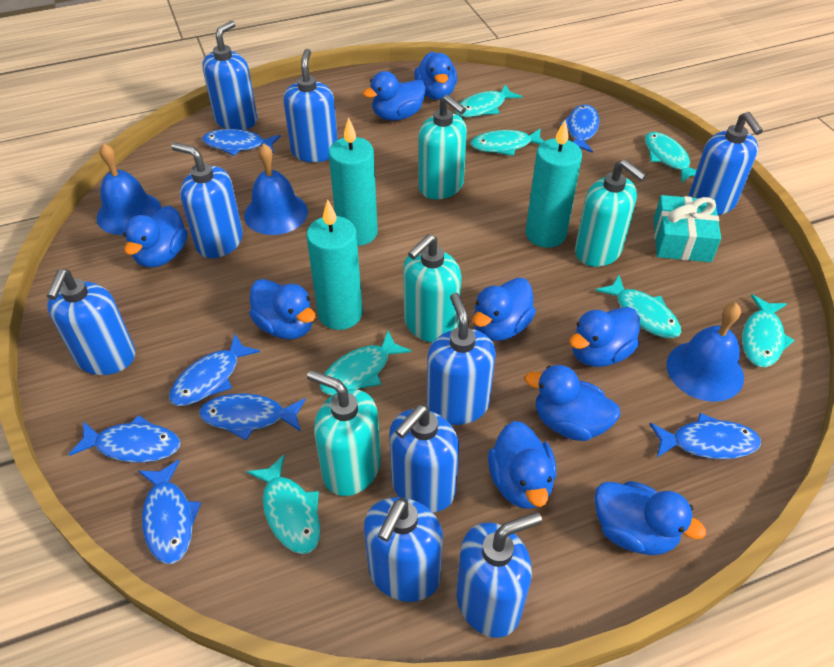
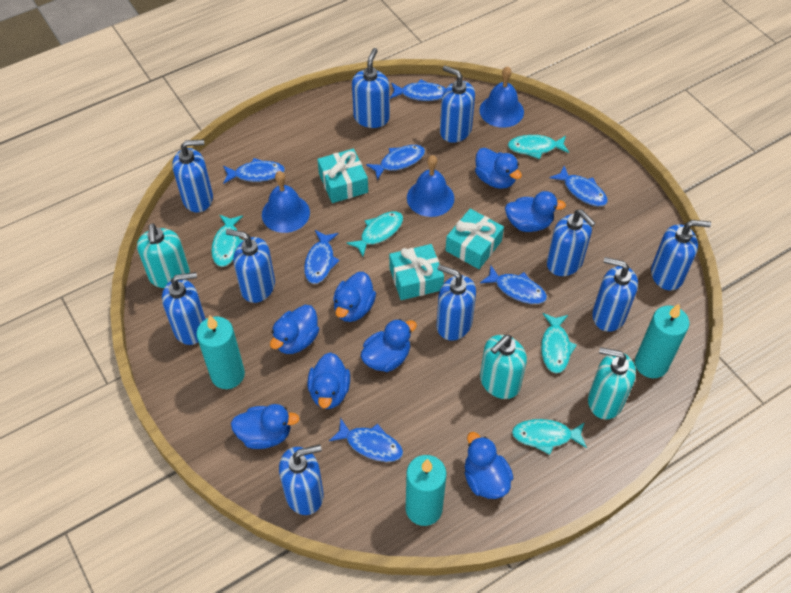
blue duck: [123,206,188,268] [249,279,315,339] [363,71,426,121] [414,52,457,100] [472,278,536,341] [488,421,556,509] [525,365,621,441] [569,307,640,367] [594,481,706,555] = 9 -> [231,404,300,449] [270,305,319,354] [307,352,350,409] [333,272,376,322] [361,319,417,372] [465,432,513,499] [475,148,522,189] [505,191,566,232] = 8
blue soap dispenser: [47,269,136,375] [171,143,243,258] [202,21,258,130] [283,49,338,162] [364,497,443,602] [389,405,459,513] [427,293,496,425] [456,512,542,638] [688,112,763,215] = 9 -> [162,272,206,345] [172,139,213,212] [226,229,275,303] [279,444,324,515] [352,48,390,128] [437,265,476,341] [440,66,475,143] [547,210,596,276] [592,257,638,332] [651,220,711,291] = 10
turquoise fish: [247,455,320,554] [320,331,411,395] [455,84,522,117] [470,128,544,156] [595,275,681,339] [645,132,697,183] [742,294,794,367] = 7 -> [211,215,244,267] [347,211,403,256] [508,135,569,159] [512,419,587,455] [541,313,577,373] = 5
turquoise gift: [654,195,721,262] = 1 -> [317,149,368,203] [389,244,444,300] [446,209,504,269] = 3
turquoise soap dispenser: [307,370,381,496] [403,234,461,343] [418,95,467,199] [575,159,647,267] = 4 -> [137,223,190,288] [480,335,527,399] [588,347,636,420] = 3

